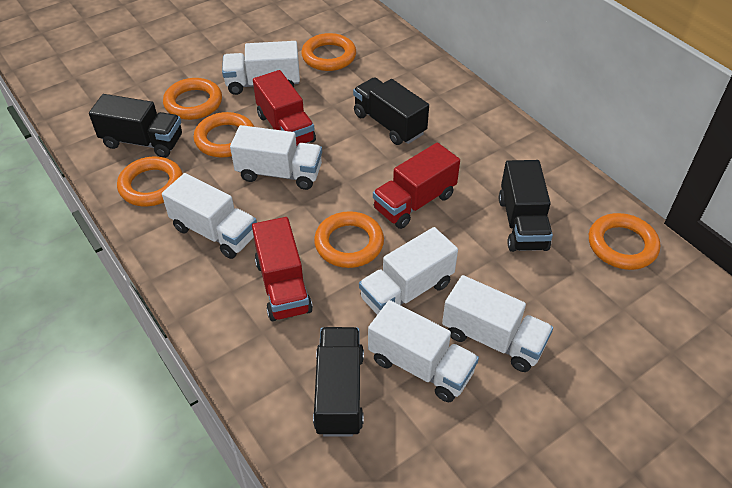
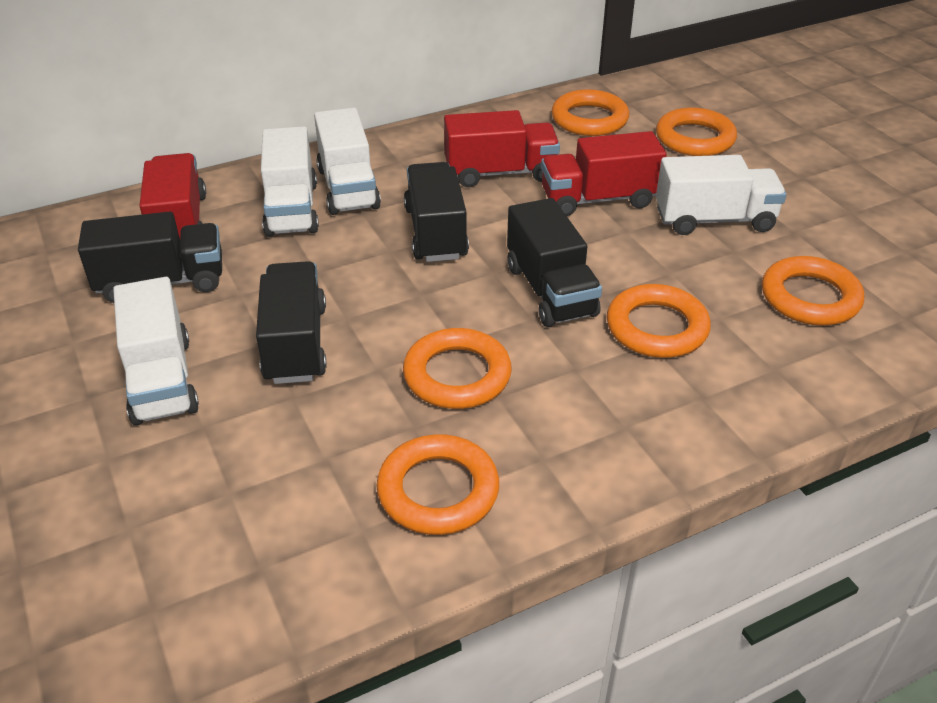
white truck: [162,173,257,259] [222,41,300,95] [230,125,322,190] [359,227,458,315] [368,300,479,402] [442,275,553,372] = 6 -> [113,277,199,425] [261,126,319,237] [314,108,381,215] [656,155,786,235] = 4

